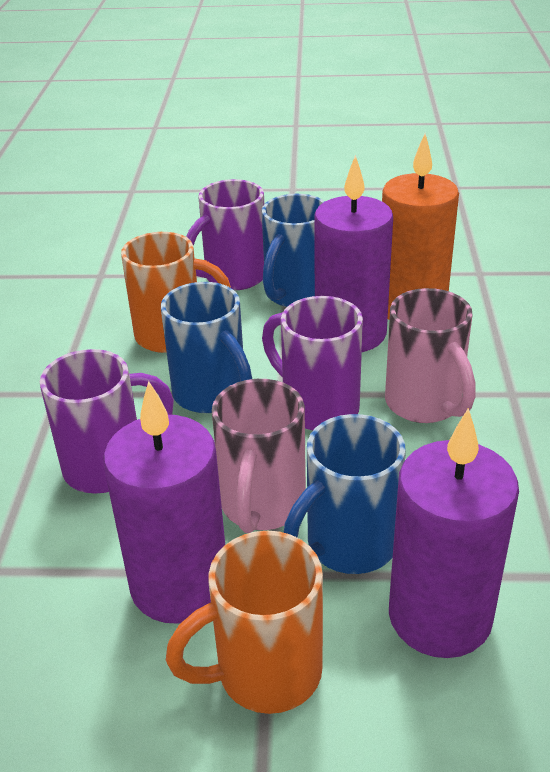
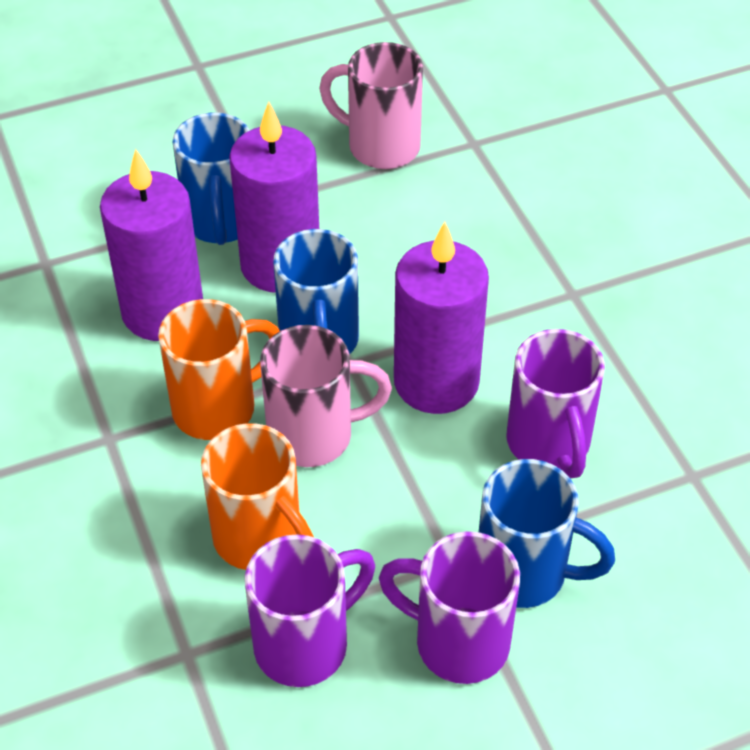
orange candle: [382,134,459,319] = 1 -> none = 0

